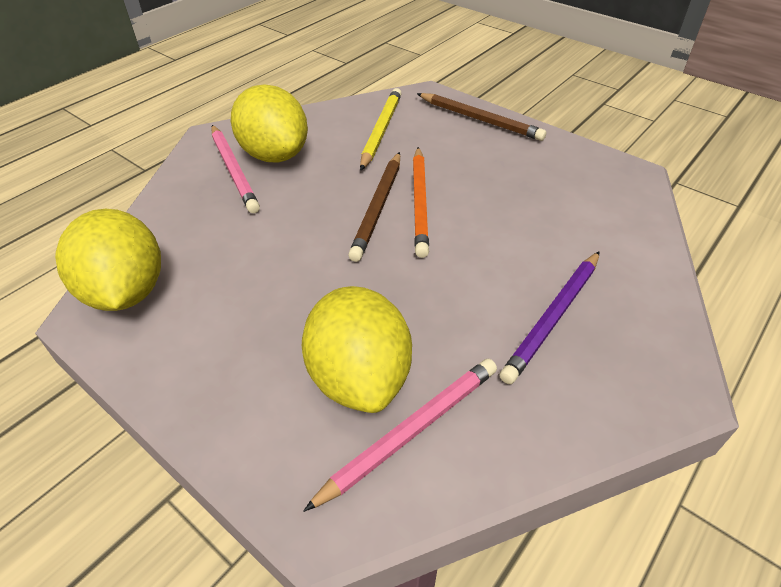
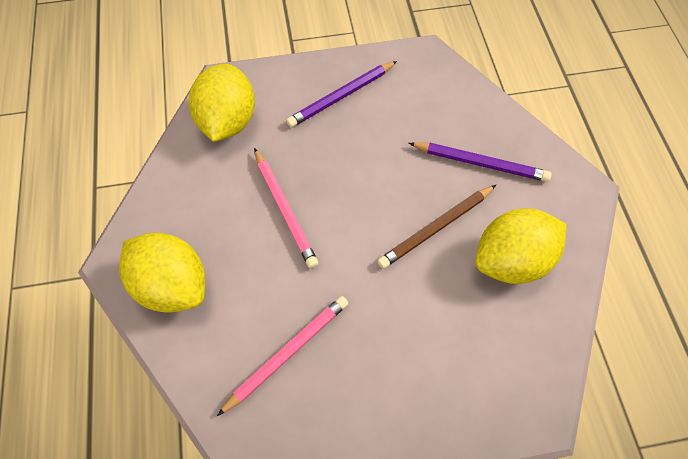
brown pencil: [348,152,400,262] [417,93,547,141] = 2 -> [377,185,496,269] = 1
orange pencil: [413,147,429,258] = 1 -> none = 0
purple pencil: [500,251,600,384] = 1 -> [286,61,397,127] [409,142,552,182] = 2
yellow pencil: [360,88,402,171] = 1 -> none = 0

